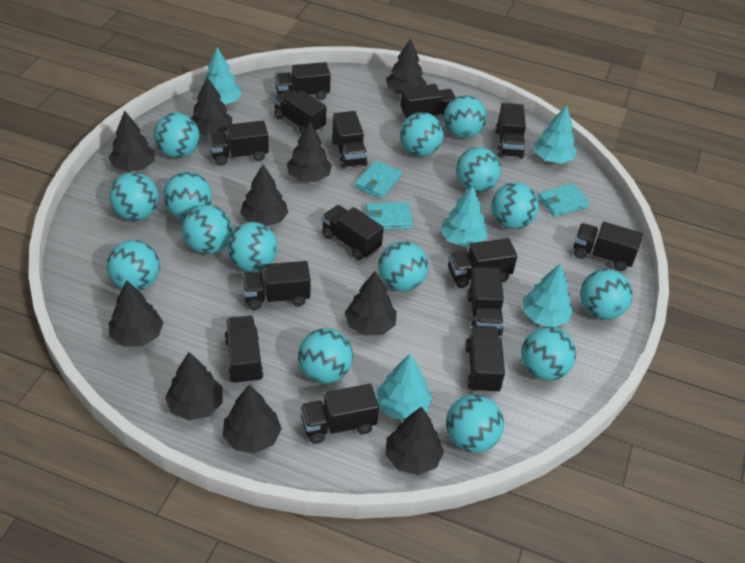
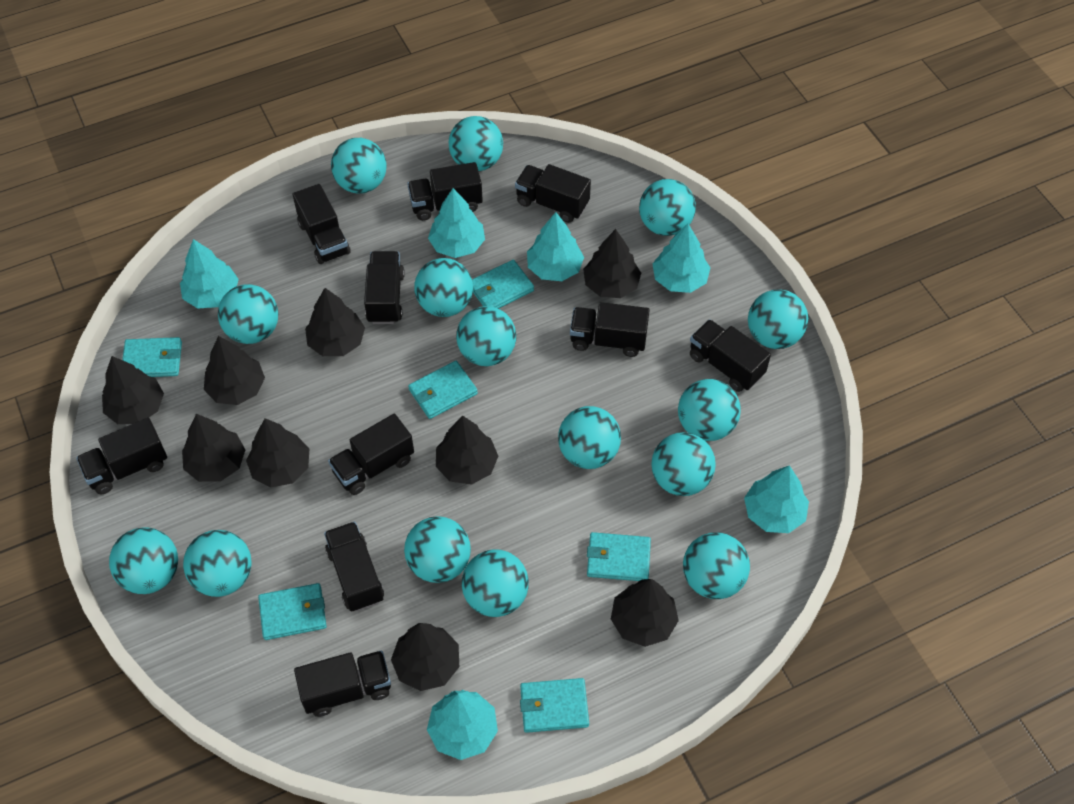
black tree: [108,111,155,172] [109,281,164,346] [165,352,222,420] [191,77,232,136] [223,385,282,454] [240,164,288,226] [287,122,332,182] [345,271,397,335] [386,39,426,94] [386,406,444,475] = 10 -> [102,356,164,424] [182,414,245,482] [204,336,265,405] [246,418,309,487] [305,288,365,356] [391,623,459,691] [436,416,498,485] [583,229,641,298] [611,579,679,647] = 9
black truck: [209,121,269,166] [225,316,264,385] [242,261,311,310] [274,90,327,135] [275,62,331,100] [300,384,379,444] [322,205,384,260] [332,111,368,169] [401,84,456,119] [448,238,517,288] [465,326,505,394] [467,267,504,336] [496,103,526,159] [573,222,643,271] = 14 -> [76,418,167,494] [293,184,351,264] [294,650,391,717] [324,522,384,612] [328,414,414,495] [364,251,405,324] [407,162,483,221] [515,164,591,223] [570,302,650,357] [690,319,771,392] = 10
turquoise tree: [200,47,242,105] [377,354,432,420] [440,185,488,247] [523,263,573,327] [534,105,577,164] = 5 -> [180,239,239,309] [427,690,498,760] [428,188,485,258] [527,212,584,281] [652,224,710,293] [744,465,809,533] = 6
turquoise wallet: [355,160,402,199] [366,202,413,230] [538,183,590,217] = 3 -> [122,337,182,377] [258,583,327,640] [408,361,478,419] [472,260,534,309] [520,678,589,733] [587,532,651,581] = 6

